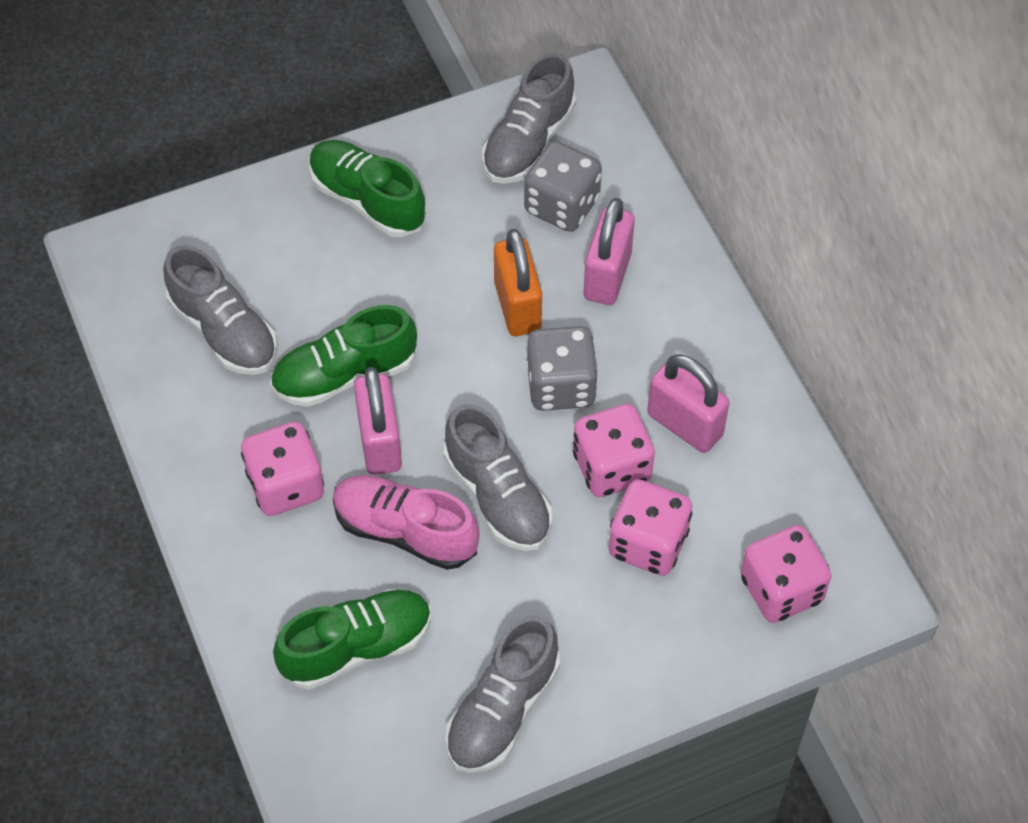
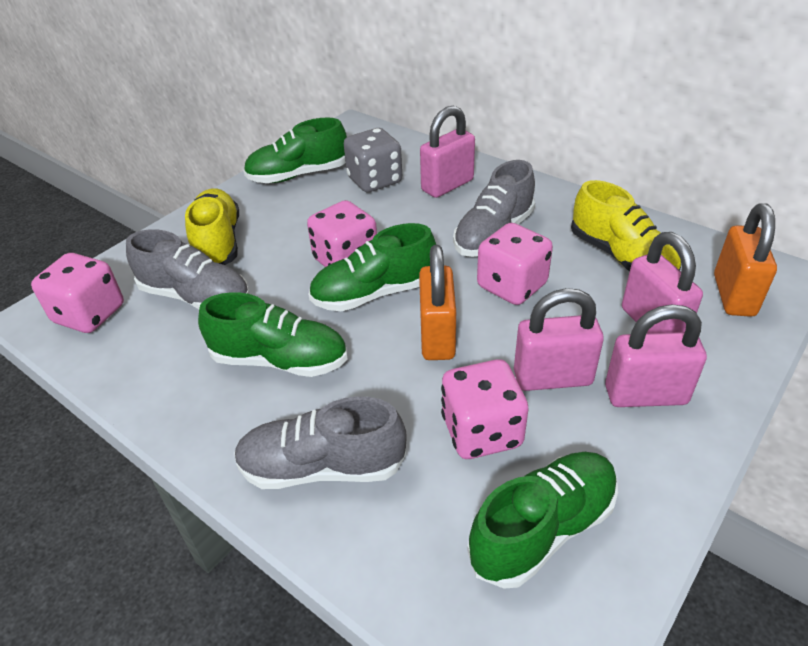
green shoe: [270,305,417,407] [273,589,431,689] [309,140,426,237] = 3 -> [198,292,348,377] [243,117,347,183] [309,223,436,311] [467,452,618,589] = 4
grey dice: [524,141,602,232] [526,326,598,411] = 2 -> [344,128,402,192] = 1
grey shoe: [163,245,277,375] [444,404,552,551] [445,615,560,773] [482,53,576,184] = 4 -> [126,229,249,309] [234,396,407,489] [453,160,535,257] = 3
orange padlock: [494,229,542,336] = 1 -> [419,245,456,360] [714,203,777,317] = 2
pink padlock: [354,367,402,475] [584,198,635,305] [647,354,729,453] = 3 -> [420,105,475,198] [514,288,604,391] [605,304,707,407] [622,232,703,334] = 4
pink shoe: [333,475,479,570] = 1 -> none = 0
yellow shoe: none = 0 -> [185,188,239,265] [571,180,681,271] = 2

